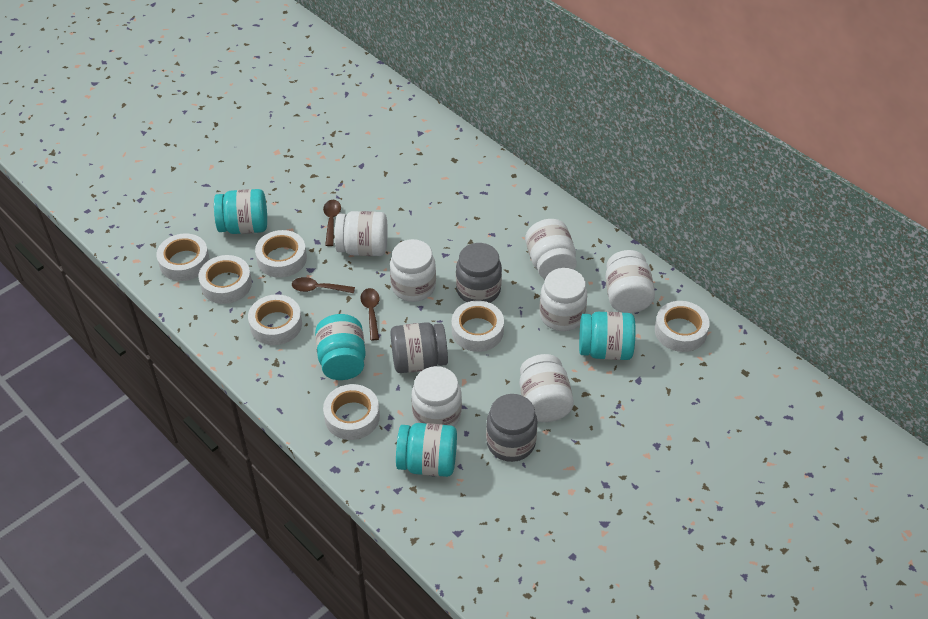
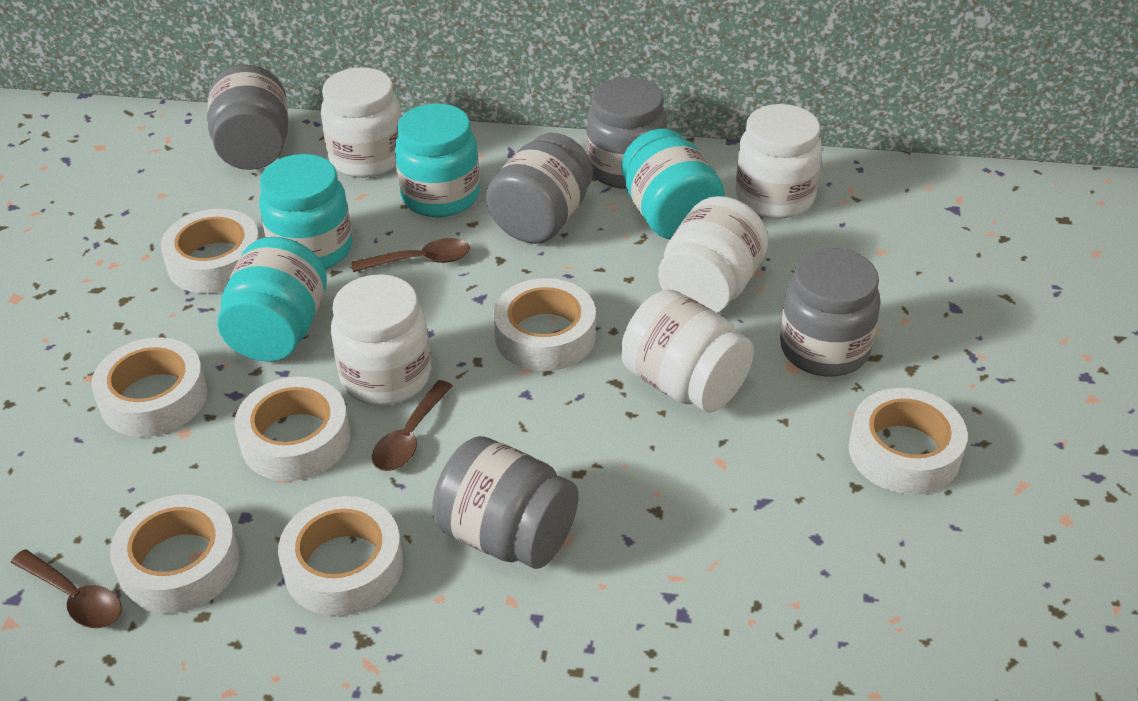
grey jar: [390,322,448,373] [456,243,502,303] [486,394,538,462] = 3 -> [207,65,288,170] [432,436,579,569] [486,133,593,244] [587,77,667,189] [780,248,881,377] = 5
white jar: [335,211,388,256] [390,239,436,302] [412,366,462,427] [520,354,574,422] [525,219,577,279] [539,268,587,331] [605,250,655,313] = 7 -> [321,68,402,178] [331,275,431,405] [621,289,754,412] [658,196,768,313] [736,104,822,219] = 5

